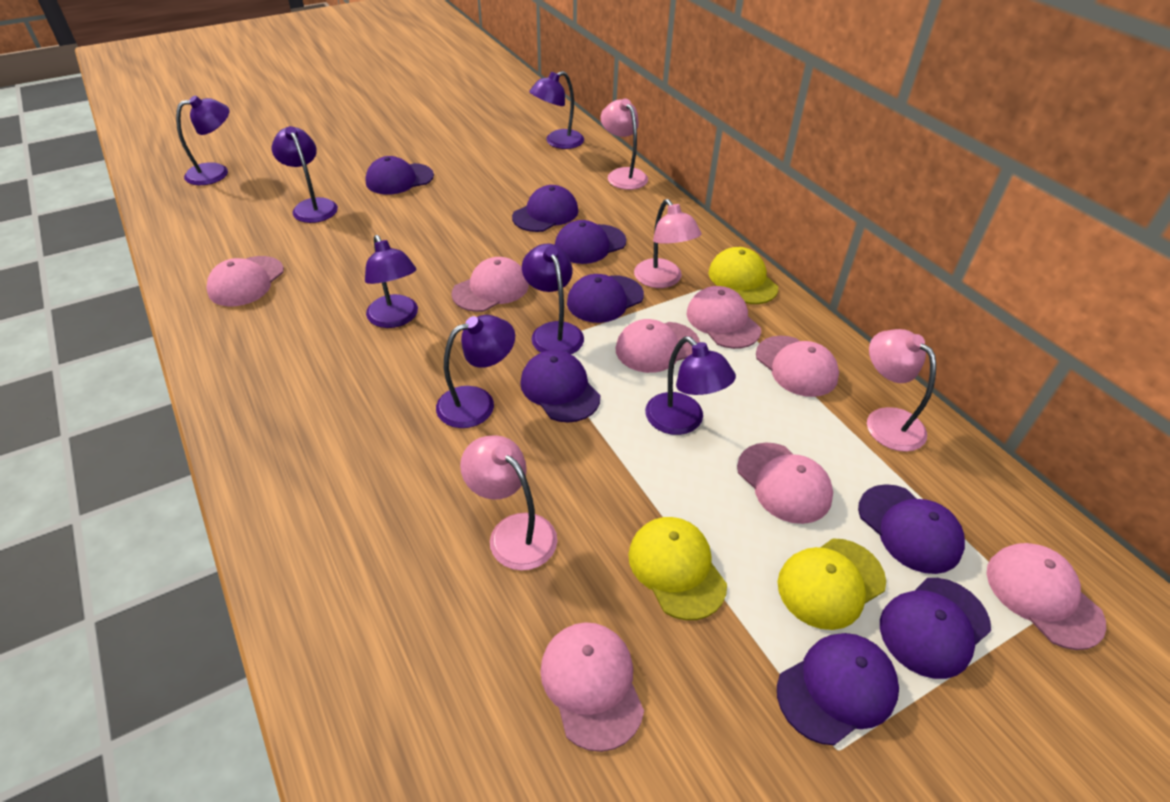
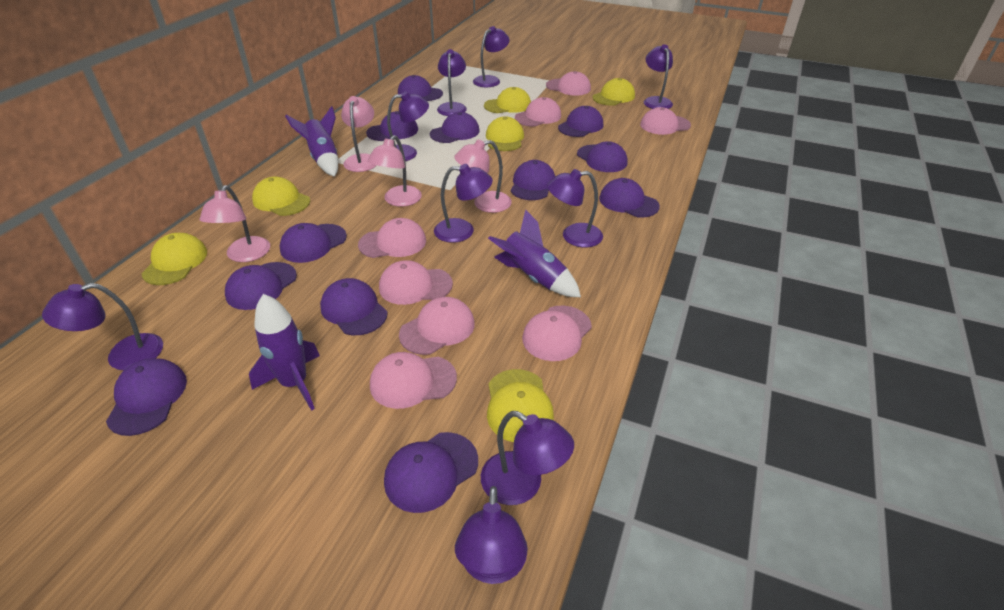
purple cap: [365,156,434,194] [512,185,579,232] [520,350,601,422] [555,220,626,264] [567,274,644,323] [777,633,899,745] [858,484,965,574] [880,578,991,679] = 8 -> [106,358,187,436] [225,262,297,310] [280,223,347,263] [320,278,388,335] [366,111,418,141] [384,432,478,513] [398,75,443,101] [430,112,480,143] [511,160,556,200] [558,106,603,137] [577,141,628,172] [599,178,660,218] = 12
purple lamp: [176,96,230,185] [272,126,338,223] [365,235,418,328] [436,315,515,428] [522,244,584,354] [529,71,584,149] [645,336,736,435] = 7 -> [42,283,163,370] [387,91,429,161] [434,164,493,243] [437,49,467,116] [455,486,528,584] [473,26,510,87] [481,411,574,505] [547,169,603,248] [644,44,673,109] = 9
purple rocket: none = 0 -> [249,294,320,411] [285,106,338,177] [488,209,581,297] = 3
yellow cap: [628,517,727,620] [709,247,778,304] [777,539,886,630] = 3 -> [141,233,207,285] [252,177,310,216] [484,87,531,113] [486,116,524,151] [487,369,554,442] [592,78,635,106] = 6

